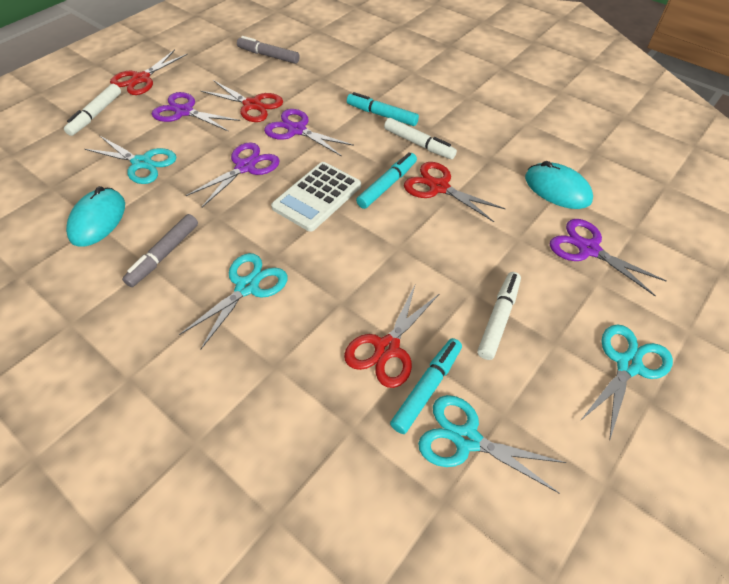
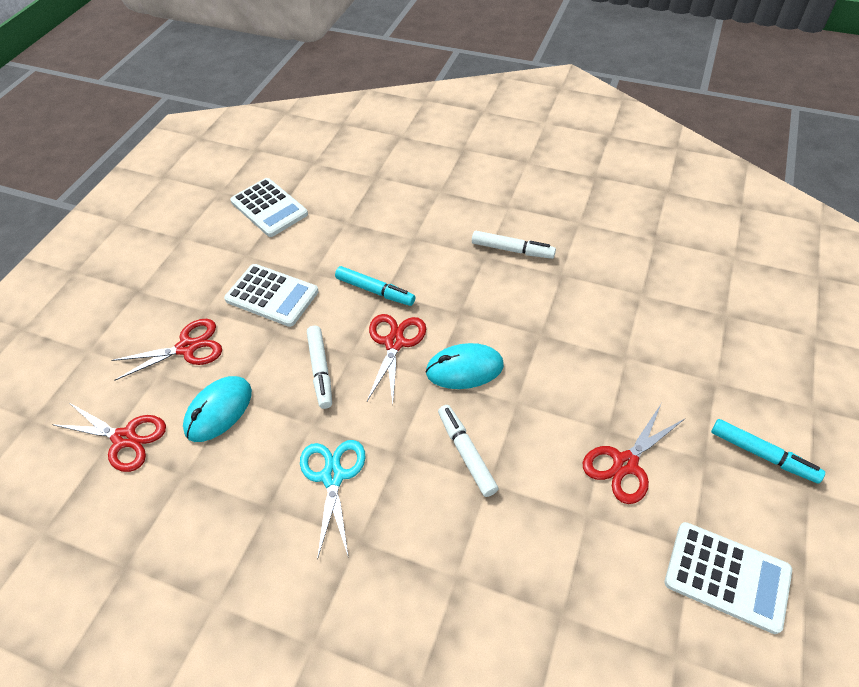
grey marker: [122,214,198,287] [237,36,300,64] = 2 -> none = 0
purple scissors: [152,92,240,132] [186,142,280,207] [264,109,354,157] [550,219,667,296] = 4 -> none = 0
turquoise marker: [347,92,419,126] [356,152,417,209] [390,338,462,434] = 3 -> [335,266,415,306] [711,419,825,484] = 2
turquoise scissors: [85,135,176,184] [179,253,288,349] [418,395,567,494] [580,325,673,441] = 4 -> [300,440,365,560] = 1
white calculator: [271,162,361,232] = 1 -> [224,264,319,327] [230,178,308,237] [665,522,792,634] = 3

